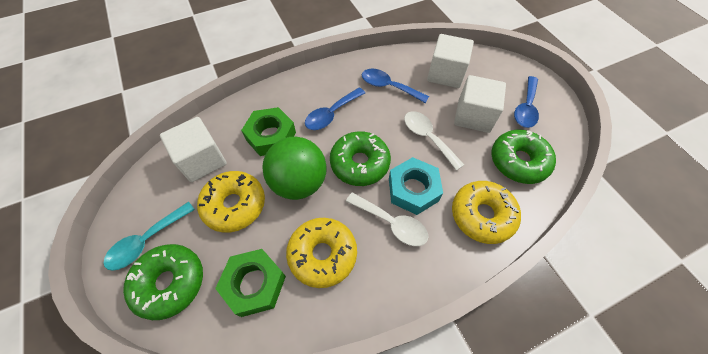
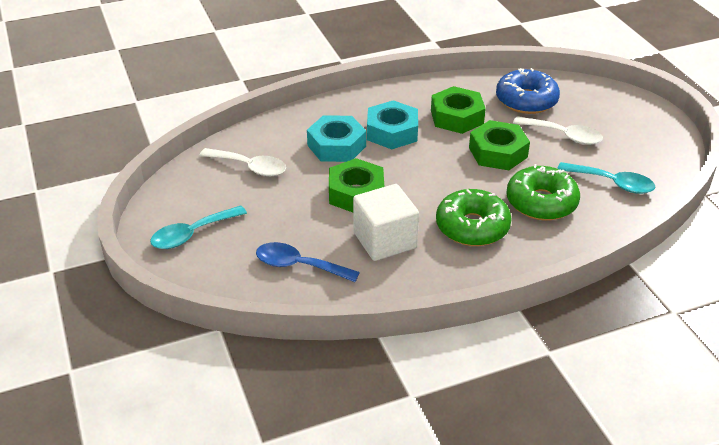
blue donut: none = 0 -> [496,68,560,114] = 1
blue spoon: [305,88,365,130] [362,69,429,103] [514,76,539,128] = 3 -> [256,242,360,282] = 1
green ball: [262,137,327,200] = 1 -> none = 0
green donut: [123,244,203,320] [330,131,391,186] [491,130,556,184] = 3 -> [436,189,512,246] [506,164,580,221] = 2
green nut: [215,249,286,317] [241,107,296,156] = 2 -> [329,158,384,212] [431,86,486,134] [469,120,530,170] = 3
turquoise nut: [389,157,443,215] = 1 -> [307,115,366,162] [367,100,418,149] = 2
turquoise spoon: [104,202,195,271] = 1 -> [150,206,247,249] [557,162,655,194] = 2
white cube: [160,117,227,182] [427,34,474,88] [454,75,506,133] = 3 -> [353,184,419,261] = 1
yellow donut: [197,171,265,233] [286,218,357,288] [452,181,521,244] = 3 -> none = 0

